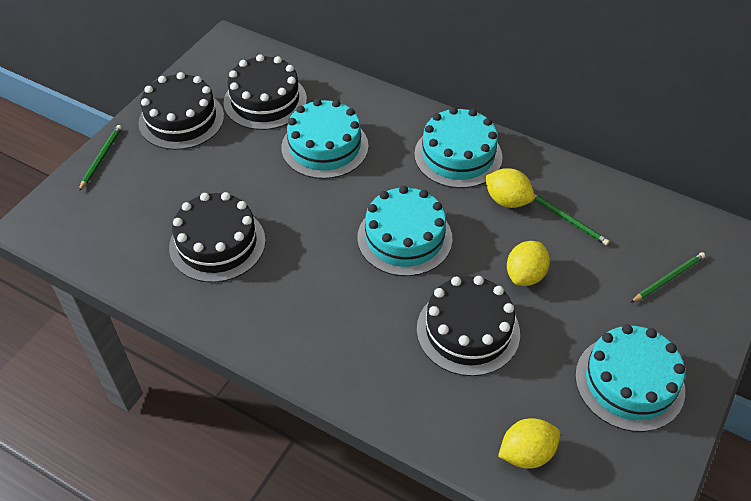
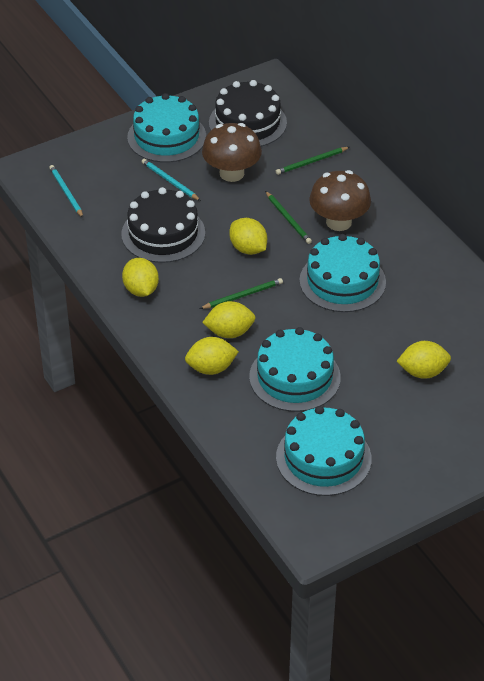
black cake: [138,72,224,150] [169,192,266,283] [224,54,307,130] [417,276,520,376] = 4 -> [121,187,205,263] [209,80,287,147] = 2
brown mushroom: none = 0 -> [202,123,262,182] [309,170,371,231] = 2
turquoise pencil: none = 0 -> [49,165,83,218] [142,159,201,201] = 2
yellow lemon: [484,168,535,208] [498,418,560,469] [507,241,550,286] = 3 -> [122,258,159,297] [185,337,239,375] [202,301,256,338] [229,218,267,255] [397,341,451,379] = 5

